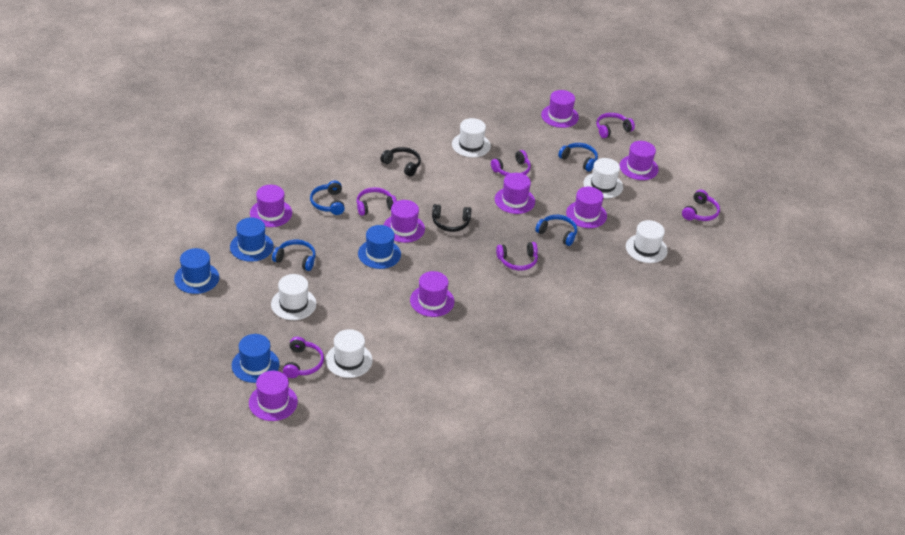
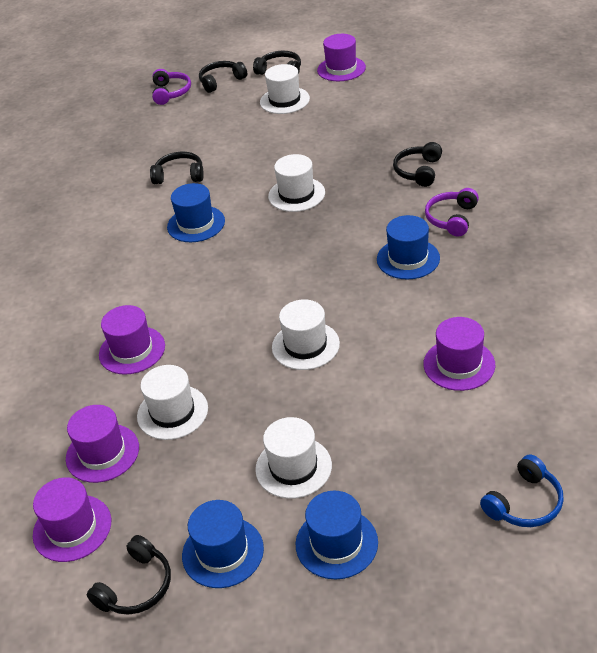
black headphones: [380,147,421,177] [432,204,472,232] = 2 -> [87,535,171,615] [150,152,204,184] [199,61,247,93] [253,51,301,75] [393,142,442,187] = 5
blue headphones: [272,240,316,271] [310,180,345,215] [535,215,577,246] [558,143,598,172] = 4 -> [480,455,564,527] = 1
purple hat: [249,371,298,421] [250,185,292,227] [383,200,425,243] [410,271,454,317] [495,173,535,214] [541,90,579,128] [566,187,607,228] [619,141,659,180] = 8 -> [33,477,111,562] [66,405,139,483] [99,305,165,375] [317,34,366,81] [423,317,495,391] = 5
purple headphones: [283,337,324,378] [357,187,397,216] [491,150,531,176] [496,242,538,270] [596,113,635,138] [682,190,720,221] = 6 -> [152,69,191,105] [425,188,479,236] = 2

